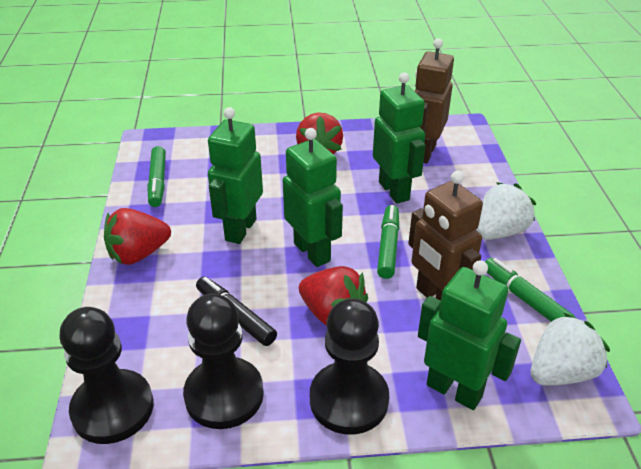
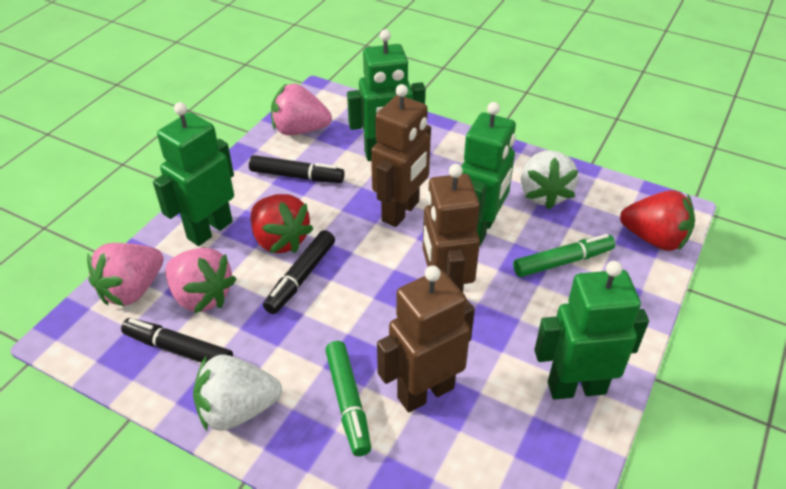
black marker: [196,277,277,346] = 1 -> [121,318,233,363] [249,155,345,183] [263,230,335,314] = 3
black pawn: [59,307,153,444] [183,293,264,429] [310,298,389,435] = 3 -> none = 0
brown robot: [408,171,483,301] [415,38,454,164] = 2 -> [371,84,431,227] [377,266,475,412] [423,164,480,292] = 3
green marker: [147,146,166,207] [377,205,399,279] [485,258,575,322] = 3 -> [325,341,371,456] [513,234,616,277] = 2
pink strawberry: none = 0 -> [87,243,164,306] [166,248,236,314] [271,83,332,135] = 3
red strawberry: [104,208,171,265] [296,112,343,154] [299,266,368,326] = 3 -> [251,194,314,253] [620,190,695,251] = 2

